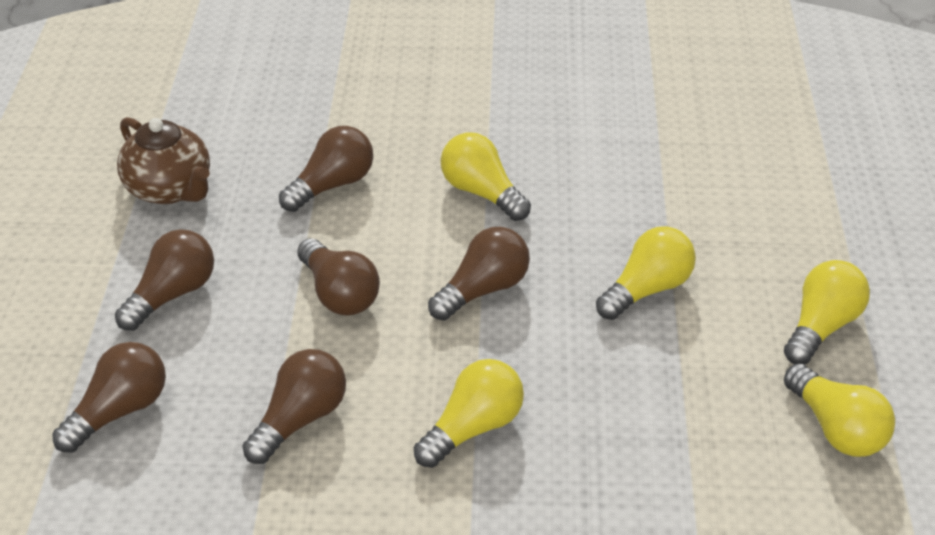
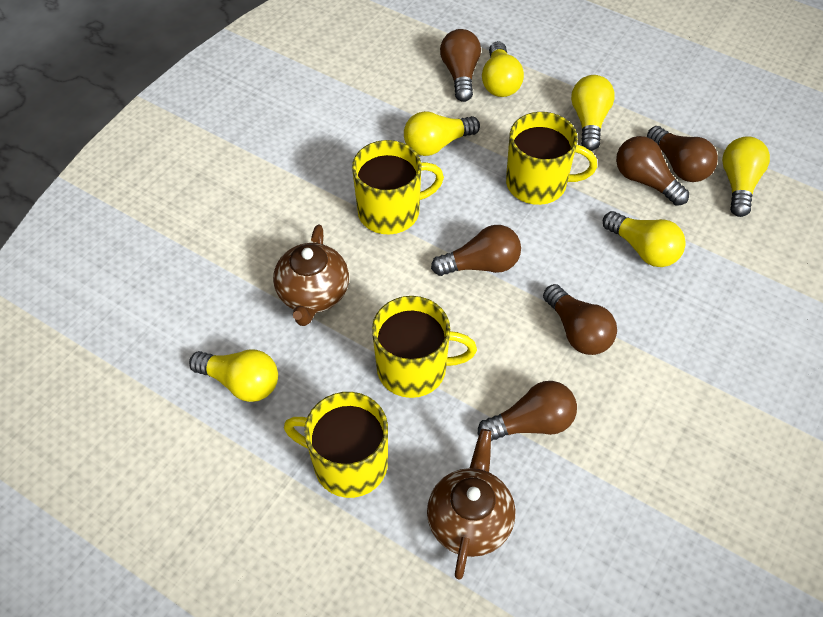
brown teapot: [117,117,210,204] = 1 -> [273,225,349,326] [427,429,515,580] = 2
yellow light bulb: [414,359,524,468] [441,132,531,221] [596,226,696,320] [784,260,870,365] [784,363,895,457] = 5 -> [189,349,278,402] [404,111,480,156] [482,41,524,97] [571,75,615,151] [603,211,686,267] [722,136,770,217] = 6
yellow mug: none = 0 -> [284,392,388,498] [352,140,444,234] [372,296,477,398] [506,112,597,205] = 4

